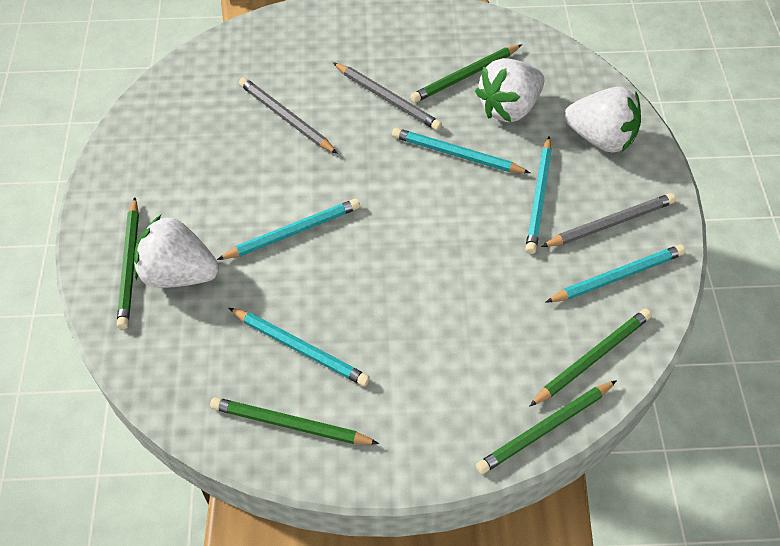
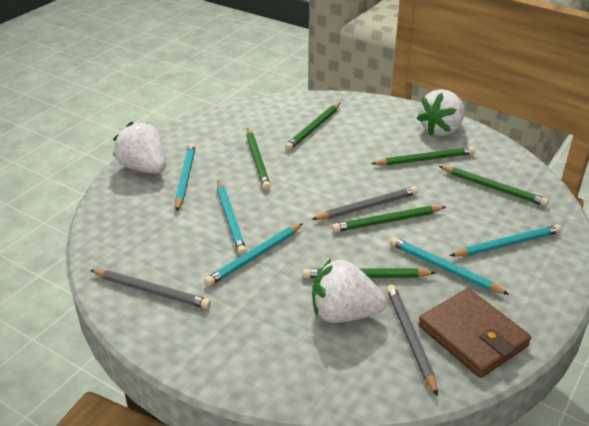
brown wallet: none = 0 -> [418,288,531,378] = 1
green pencil: [117,197,139,329] [210,397,379,444] [410,44,522,103] [476,380,617,474] [529,309,652,407] = 5 -> [247,128,271,190] [285,103,340,151] [302,268,436,278] [332,206,446,232] [371,147,475,166] [439,166,549,207] = 6

